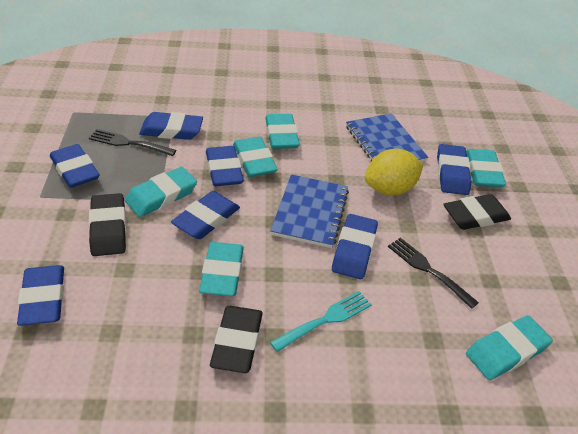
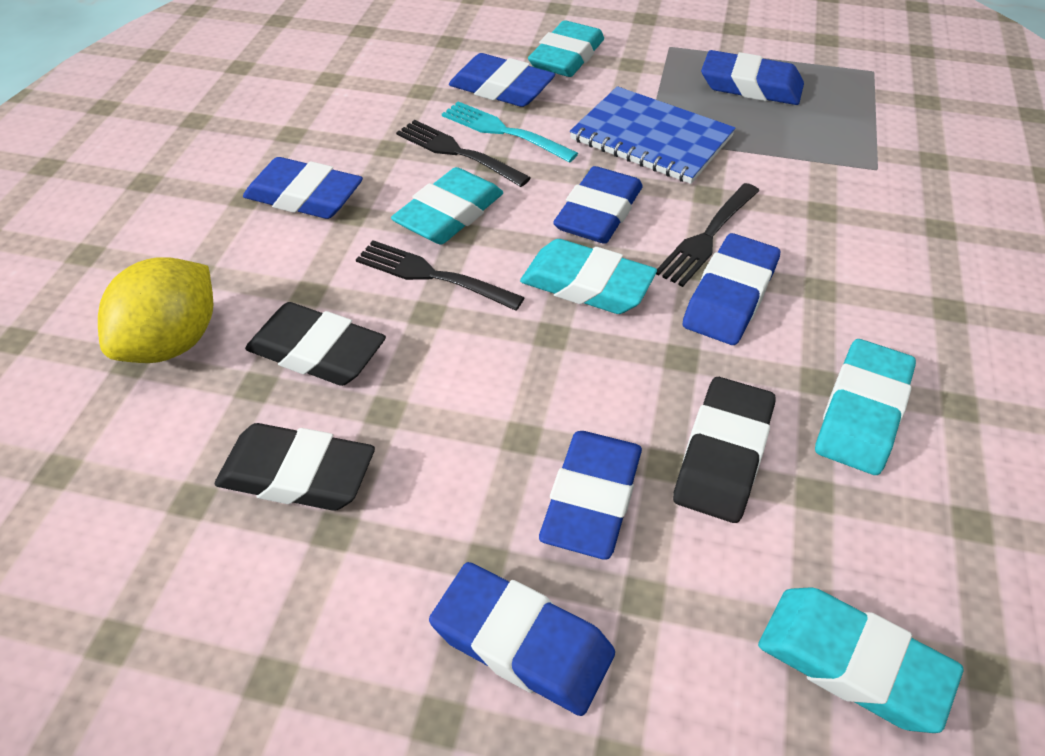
black fork: [89,129,176,156] [388,238,479,309] = 2 -> [356,240,525,311] [396,120,531,187] [656,183,759,287] = 3
blue notebook: [270,174,349,248] [346,113,428,162] = 2 -> [570,86,736,184] = 1
turquoise eraser: [125,167,197,217] [199,242,244,296] [233,137,278,177] [265,114,300,149] [466,149,506,187] [466,315,553,380] = 6 -> [391,167,503,245] [520,239,657,314] [528,20,604,77] [758,587,964,733] [815,339,916,475] = 5

